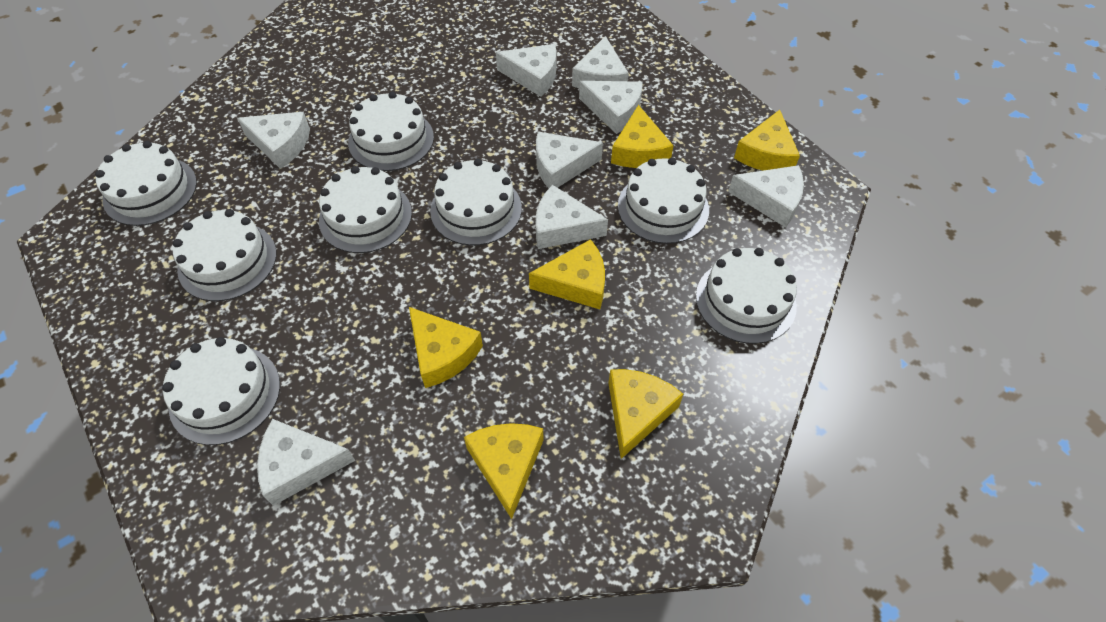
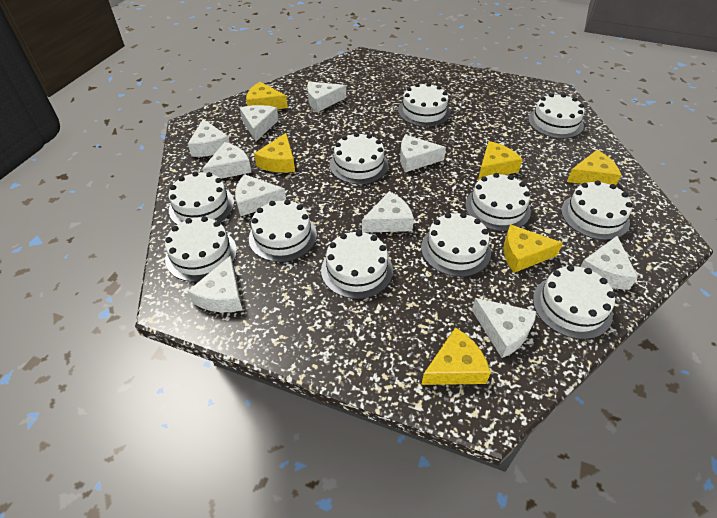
white cake: [95,141,197,226] [162,337,280,445] [173,209,277,301] [319,166,412,253] [348,92,434,171] [430,159,522,245] [618,157,709,244] [696,248,797,344] = 8 -> [165,216,237,282] [169,171,234,225] [249,200,317,262] [321,231,393,299] [330,132,388,184] [398,83,451,127] [421,212,491,277] [465,173,531,231] [528,93,585,139] [533,265,615,339] [561,180,632,240] = 11
white cheese: [237,112,310,169] [257,419,355,506] [496,44,556,97] [536,131,603,188] [536,185,608,249] [572,36,629,88] [579,81,643,134] [728,165,804,228] = 8 -> [188,119,230,157] [188,255,243,312] [202,142,251,179] [235,174,286,217] [240,105,279,141] [307,81,346,112] [362,191,414,233] [400,135,446,172] [472,298,537,358] [581,236,638,290] = 10

